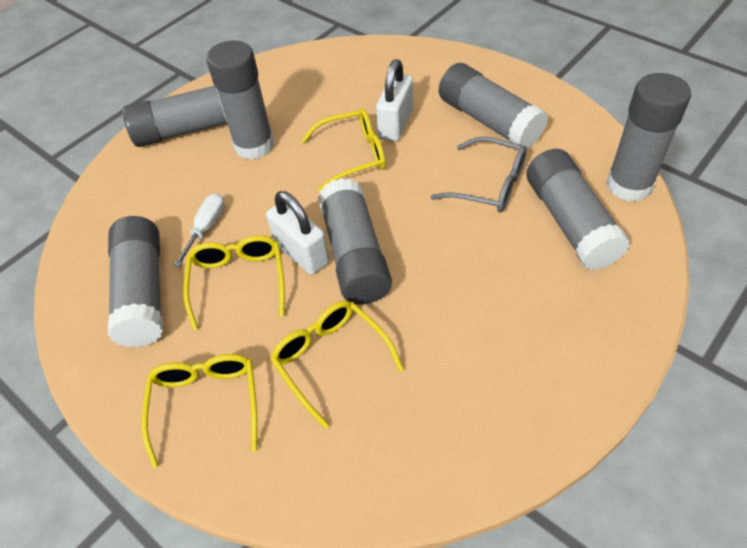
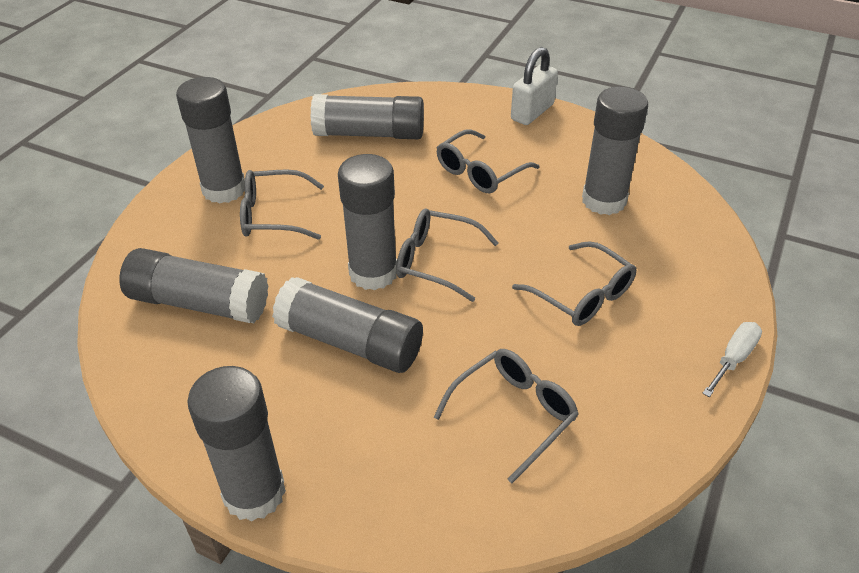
grey glasses: [430,136,527,212] = 1 -> [240,169,324,240] [396,209,498,302] [434,349,579,483] [436,129,540,193] [512,241,636,326] = 5
white padlock: [266,191,329,275] [376,59,413,141] = 2 -> [511,47,558,125] = 1
yellow glasses: [141,354,258,468] [183,235,285,330] [270,301,404,429] [301,109,386,192] = 4 -> none = 0

